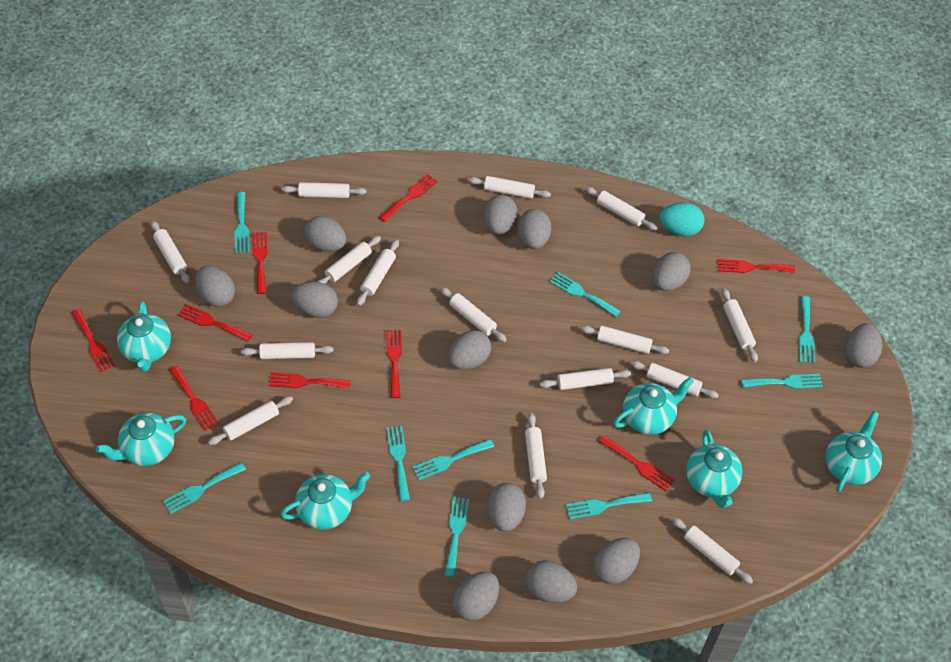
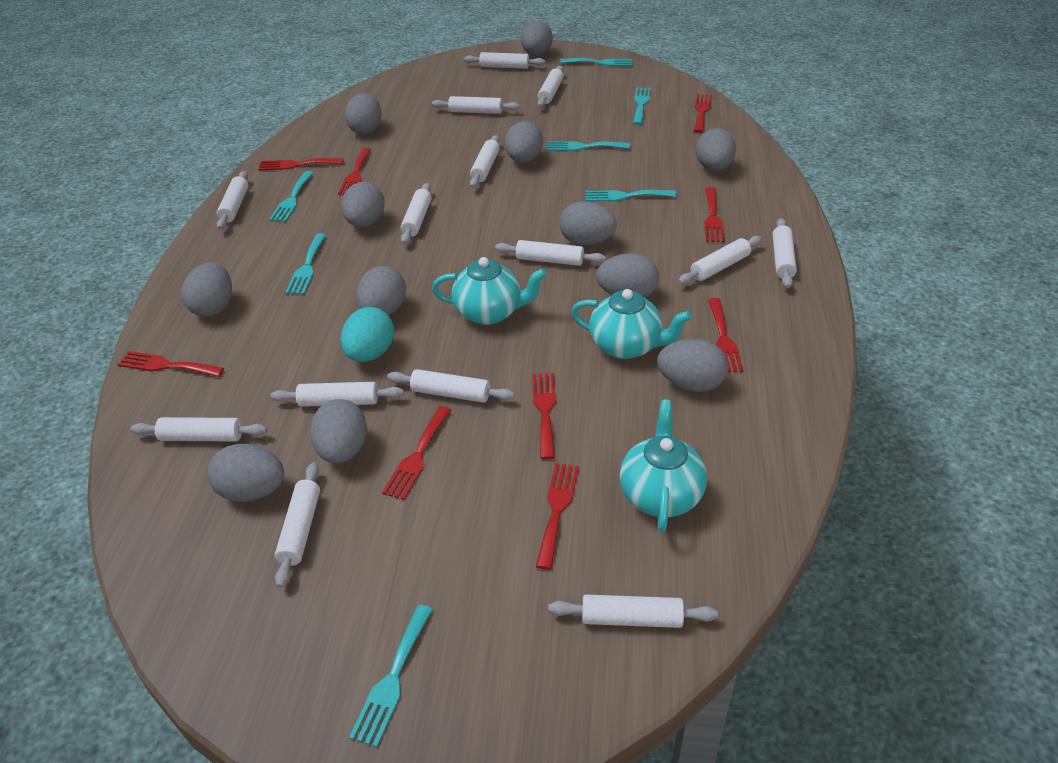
turquoise fork: [163,462,246,514] [234,192,250,253] [386,426,410,501] [412,439,494,480] [444,497,469,577] [550,272,621,317] [566,493,652,520] [741,374,823,389] [799,296,815,363] = 9 -> [269,171,313,222] [285,233,326,294] [349,604,433,747] [546,141,630,151] [560,58,633,66] [585,190,676,201] [633,87,651,125] = 7
turquoise teapot: [96,413,186,466] [117,301,171,372] [281,472,370,530] [613,377,694,435] [686,430,743,508] [825,411,882,492] = 6 -> [432,257,547,325] [571,289,692,359] [620,399,707,532] = 3
white rolling pin: [151,221,190,284] [208,396,293,445] [241,342,333,359] [281,182,366,198] [317,236,381,284] [357,239,399,306] [440,287,507,342] [468,176,551,199] [525,413,547,499] [540,368,631,390] [580,325,669,354] [585,187,658,231] [631,361,719,399] [672,517,753,584] [721,288,758,362] = 15 -> [131,417,267,442] [217,171,249,230] [270,382,404,407] [275,462,320,588] [387,369,514,403] [401,183,432,244] [432,96,520,114] [464,52,545,69] [470,135,500,188] [495,240,606,266] [537,66,564,108] [548,594,718,628] [678,236,762,284] [772,218,797,288] = 14

